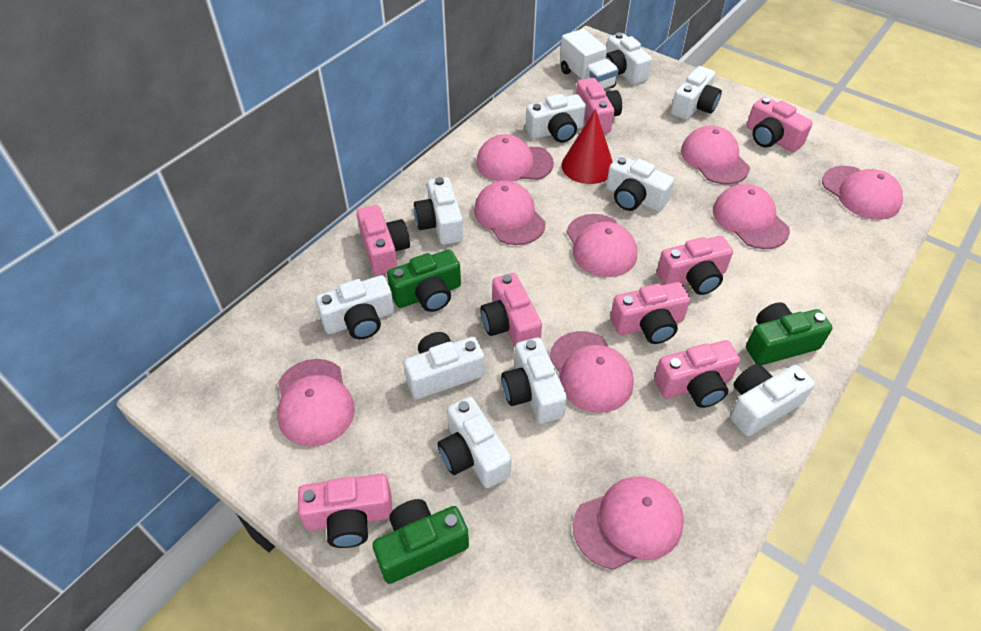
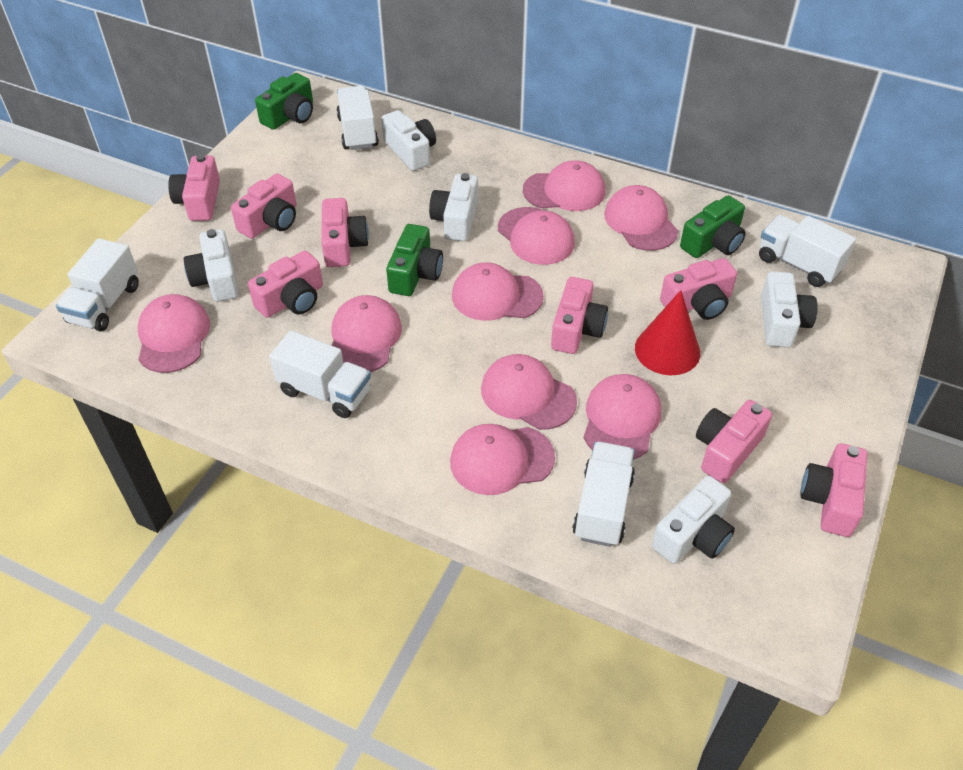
white camera: [315,275,394,339] [404,332,485,399] [414,177,463,245] [438,397,511,488] [501,338,567,424] [525,94,586,143] [606,33,652,85] [606,155,674,212] [671,66,722,120] [730,363,815,436] = 10 -> [184,229,239,302] [381,110,436,171] [429,173,478,241] [652,476,735,564] [761,271,817,348] = 5
white truck: [560,28,619,90] = 1 -> [56,238,139,332] [269,330,371,418] [336,86,379,150] [573,441,635,547] [759,215,856,287] = 5

